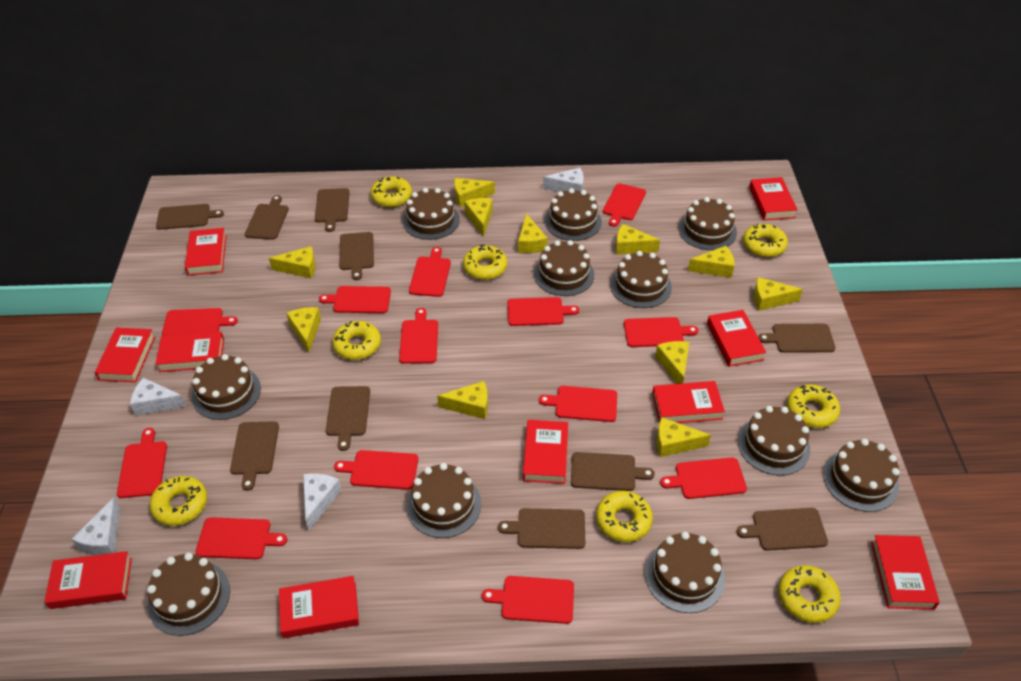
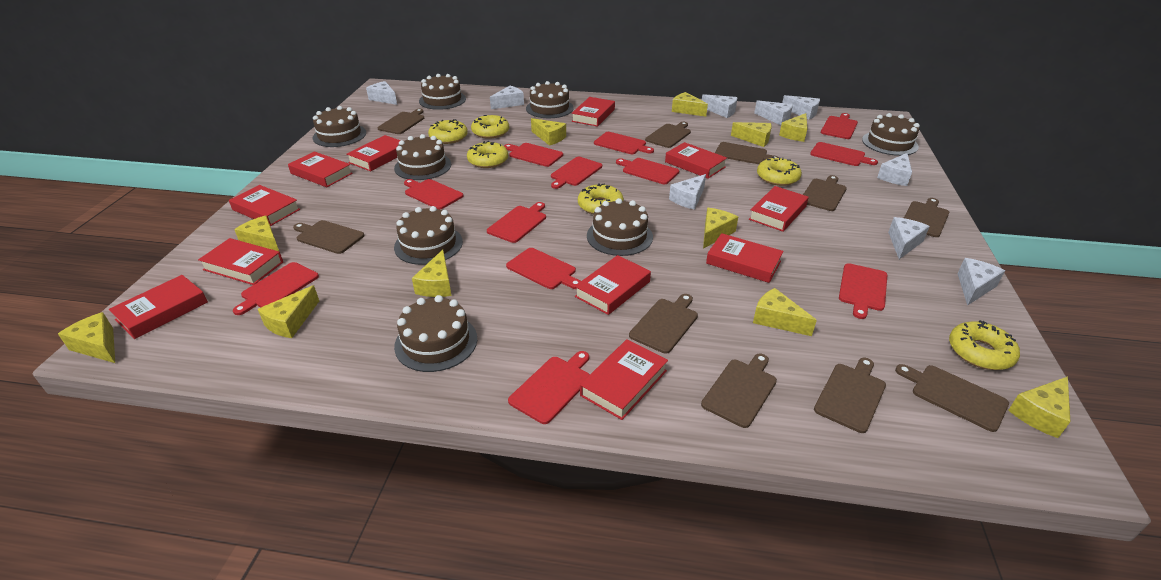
brown cake: [147,553,230,636] [192,354,261,420] [403,188,460,240] [407,463,481,538] [534,240,594,296] [545,188,602,241] [610,251,672,308] [645,532,725,613] [679,197,737,250] [738,406,810,476] [823,439,900,512] = 11 -> [312,106,366,147] [394,134,451,180] [394,206,463,265] [394,295,477,372] [419,74,466,110] [526,81,574,118] [587,198,653,256] [862,113,920,156] = 8
red book: [44,551,132,609] [95,328,155,382] [156,332,224,372] [185,228,226,275] [279,576,359,638] [523,420,568,484] [652,381,725,423] [707,310,766,367] [749,177,798,220] [871,535,940,610] = 10 -> [109,275,208,339] [198,238,283,285] [229,185,300,226] [288,151,353,187] [347,135,401,171] [572,97,615,127] [575,255,651,315] [580,339,668,420] [665,142,727,179] [706,233,784,283] [749,186,809,232] = 11
red cutting board: [117,428,167,498] [162,308,238,336] [195,517,287,559] [319,286,391,313] [334,450,418,490] [399,308,438,364] [409,247,451,297] [482,576,574,624] [507,297,579,326] [539,386,617,422] [603,183,646,227] [624,317,698,347] [660,457,747,499] = 13 -> [233,262,319,315] [404,179,463,210] [487,202,546,243] [504,143,563,167] [506,248,581,289] [508,351,590,424] [551,157,602,189] [594,132,654,154] [616,158,679,184] [810,142,878,166] [821,113,858,139] [839,263,887,319] = 12
white cheese: [72,497,120,555] [130,378,187,415] [303,473,342,530] [543,168,584,192] = 4 -> [366,81,397,105] [490,86,524,109] [669,174,706,210] [702,94,738,118] [754,100,793,125] [782,95,820,119] [877,153,912,186] [888,217,930,259] [957,258,1005,306] = 9
yellow donut: [149,476,207,526] [332,321,381,360] [370,176,412,207] [463,244,507,280] [596,491,653,542] [743,224,788,257] [778,565,841,623] [787,385,840,428] = 8 -> [428,119,468,144] [467,141,508,168] [471,115,509,139] [578,183,624,214] [757,157,802,186] [949,320,1020,370] = 6

